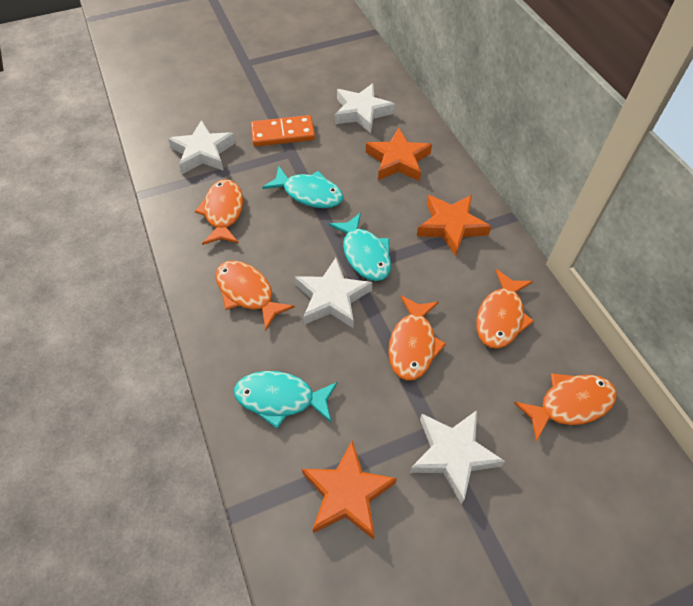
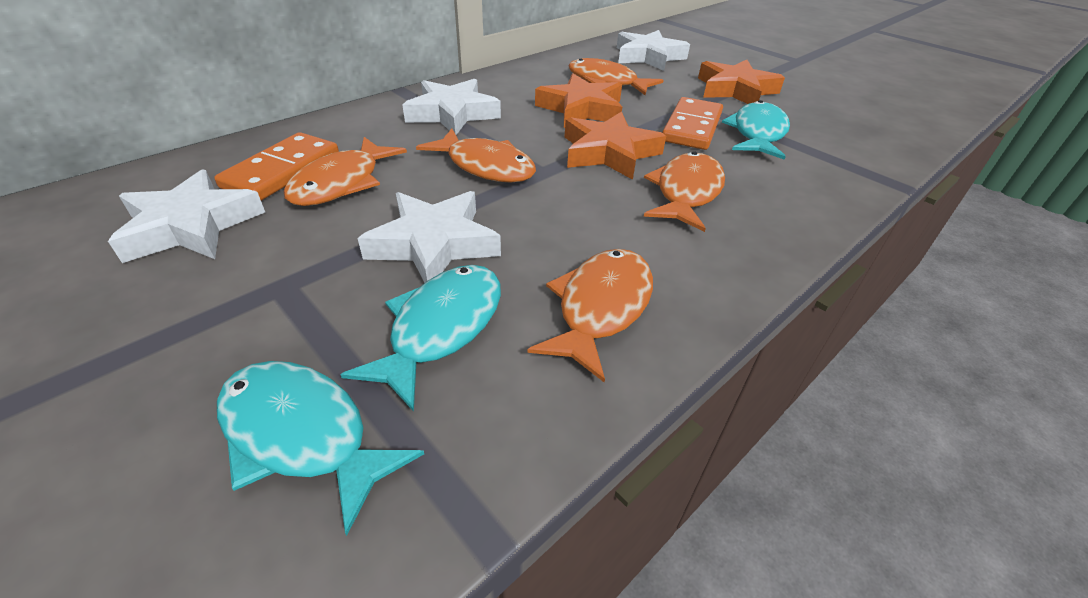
orange domino: [251,115,315,146] = 1 -> [214,132,339,201] [662,97,723,150] = 2

